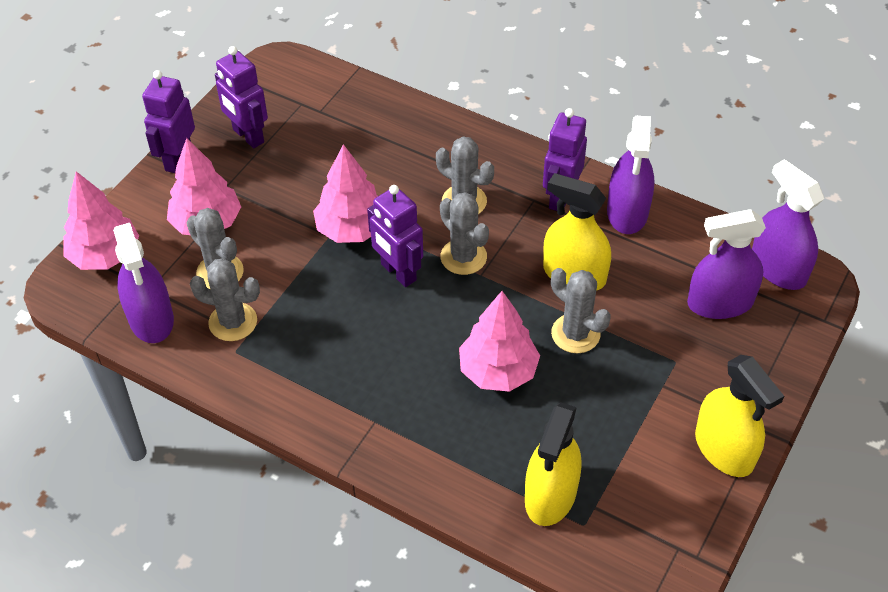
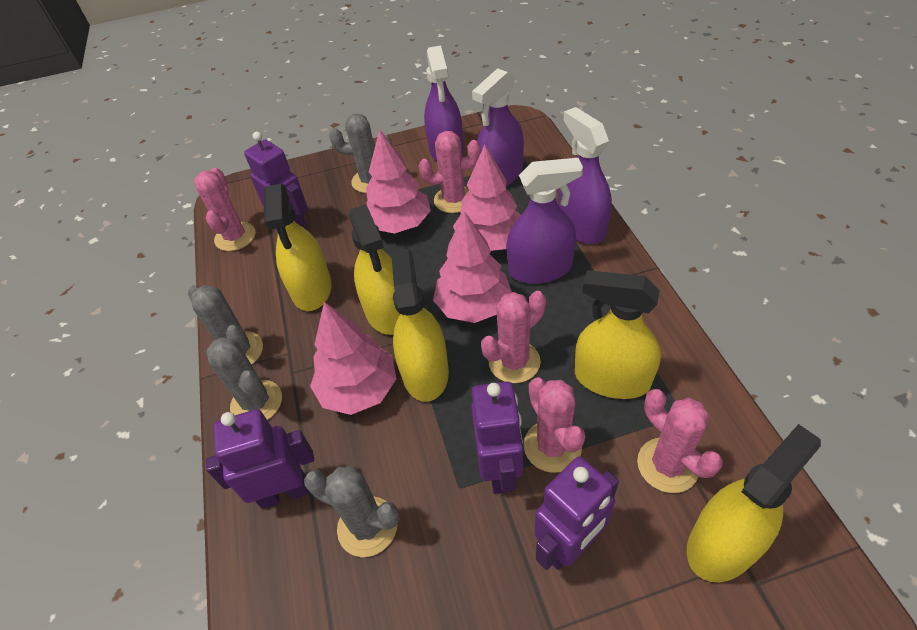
grey cactus: [187,208,244,289] [190,258,260,341] [436,136,494,214] [440,192,489,275] [551,268,611,353] = 5 -> [188,285,263,365] [206,337,282,420] [304,466,400,557] [329,114,392,193] = 4
pink cactus: none = 0 -> [194,168,256,251] [419,131,481,213] [481,291,546,383] [524,377,585,473] [637,389,723,493] = 5
yellow spray bottle: [525,402,581,526] [543,173,611,291] [695,355,784,477] = 3 -> [264,184,332,311] [349,204,400,335] [391,249,449,402] [575,270,661,399] [687,424,821,582] = 5

